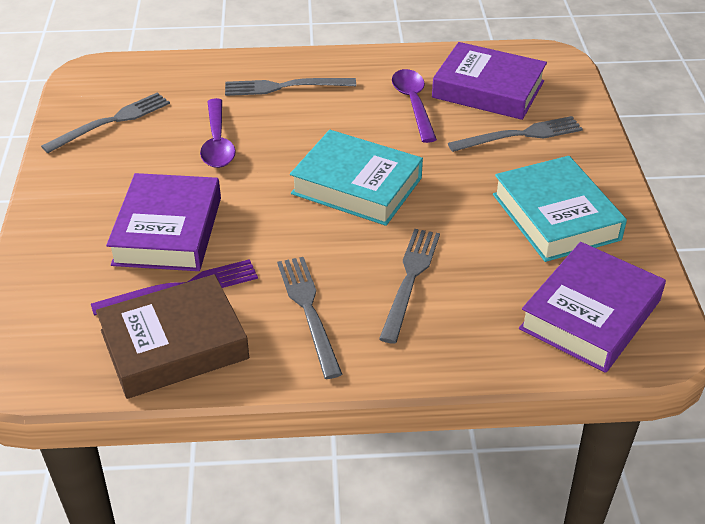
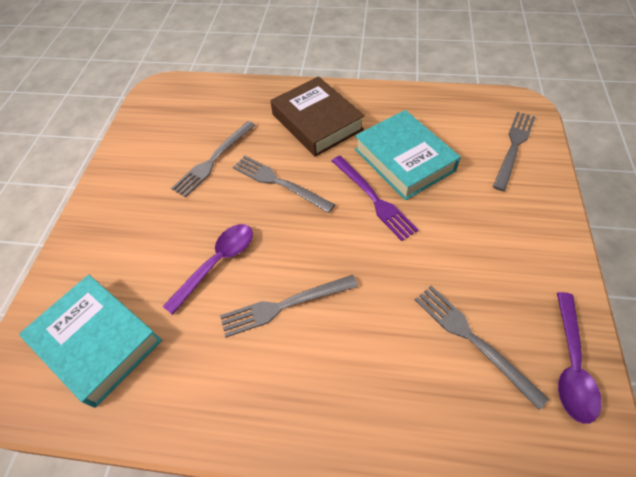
purple book: [106,173,221,271] [432,42,547,120] [519,242,666,373] = 3 -> none = 0

